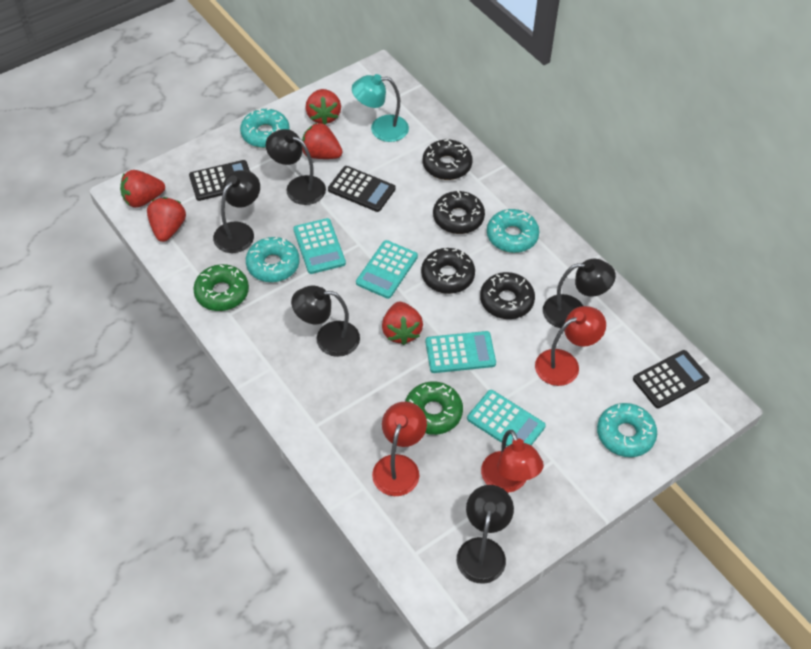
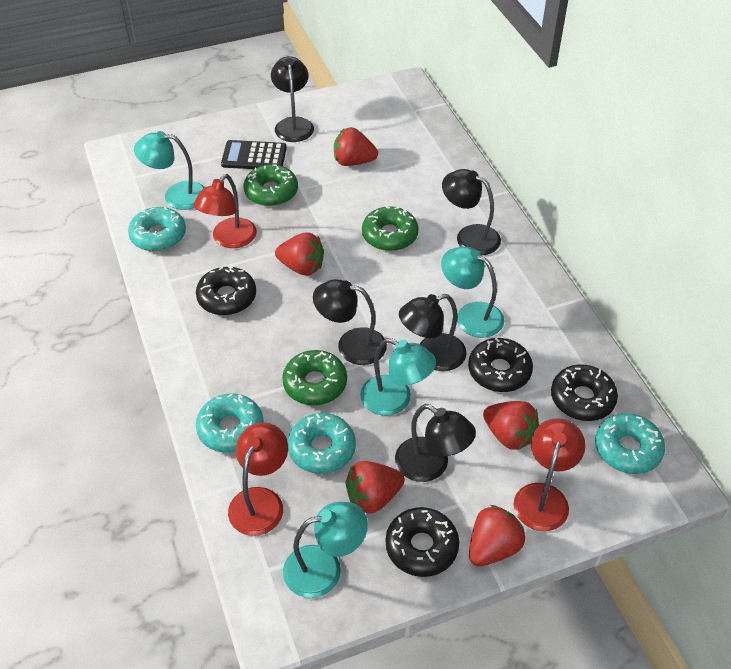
black calculator: [189,160,250,201] [328,166,396,212] [633,350,710,409] = 3 -> [221,140,287,169] = 1
green donut: [193,264,249,311] [405,381,463,435] = 2 -> [244,164,298,206] [282,350,347,405] [362,206,419,251] = 3
turquoise calculator: [293,218,346,274] [356,240,418,299] [426,331,496,373] [467,390,546,446] = 4 -> none = 0
turquoise lamp: [352,74,409,142] = 1 -> [134,131,205,210] [283,502,368,598] [360,338,436,416] [441,246,504,338] = 4

